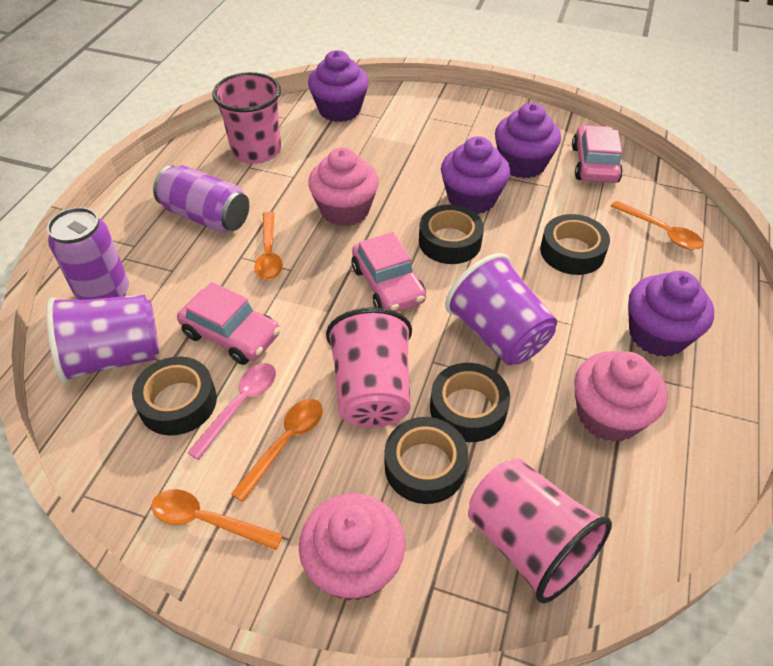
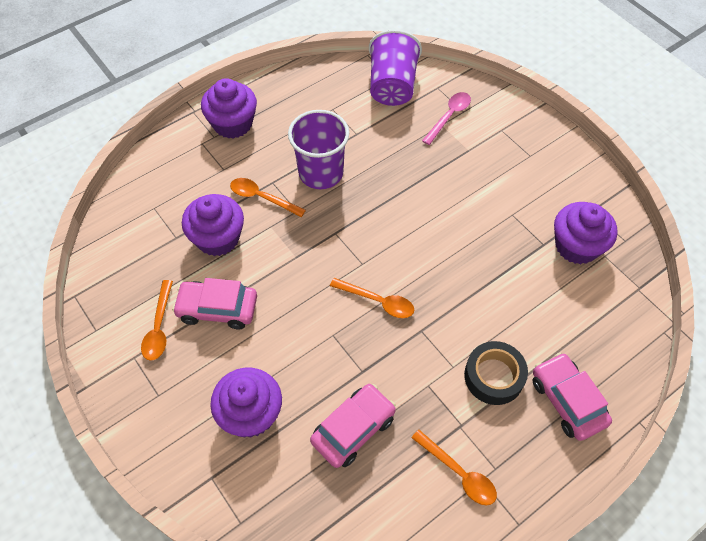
black tape: [132,357,217,436] [385,417,468,504] [419,204,484,264] [430,363,510,442] [540,214,610,275] = 5 -> [464,341,528,405] = 1
pink cup: [212,72,281,164] [326,307,412,428] [468,458,612,603] = 3 -> none = 0
pink cupcake: [299,494,405,601] [308,147,379,226] [574,351,668,442] = 3 -> none = 0
purple can: [47,207,129,300] [153,165,249,233] = 2 -> none = 0

